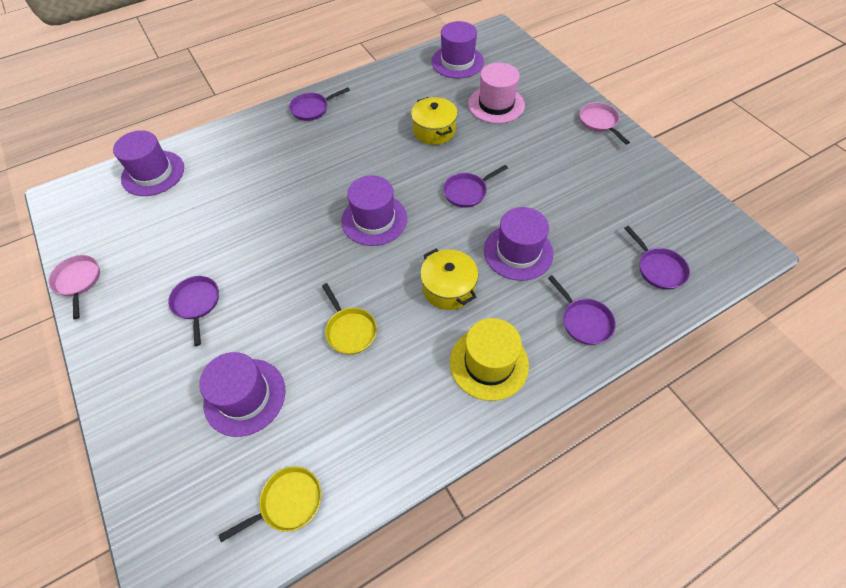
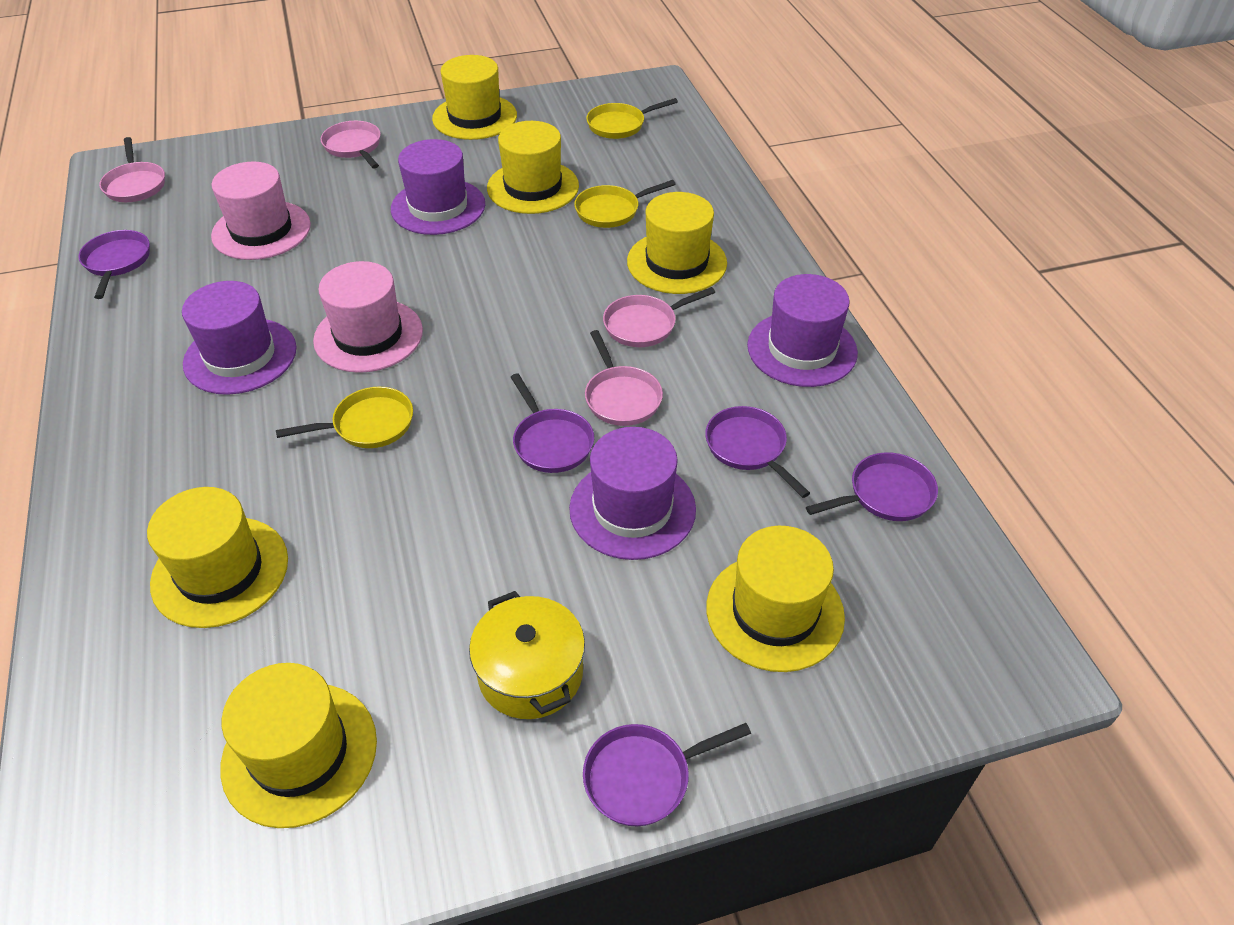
pink hat: [468,63,525,124] = 1 -> [211,162,311,260] [313,261,423,373] = 2
pink pan: [48,255,100,319] [579,103,630,145] = 2 -> [99,137,165,202] [321,121,381,169] [585,330,663,426] [603,287,715,347] = 4
purple hat: [113,130,184,196] [199,352,286,437] [341,175,407,246] [431,21,484,79] [484,207,554,281] = 5 -> [182,281,296,395] [391,139,485,235] [569,427,696,560] [747,274,858,387] = 4
yellow hat: [450,318,529,401] = 1 -> [147,487,288,628] [220,663,377,828] [432,55,517,140] [487,121,579,214] [627,192,727,294] [706,526,845,672] = 6
yellow pan: [218,466,321,542] [322,283,377,355] = 2 -> [276,387,413,448] [574,180,676,228] [586,98,678,139] = 3
yellow pot: [411,97,458,145] [420,249,478,310] = 2 -> [469,591,585,719] = 1

